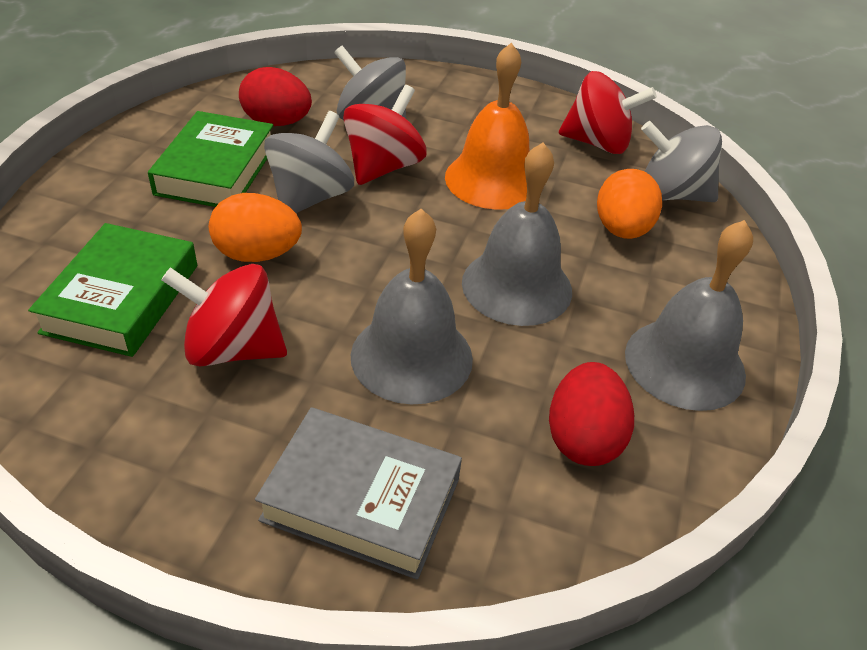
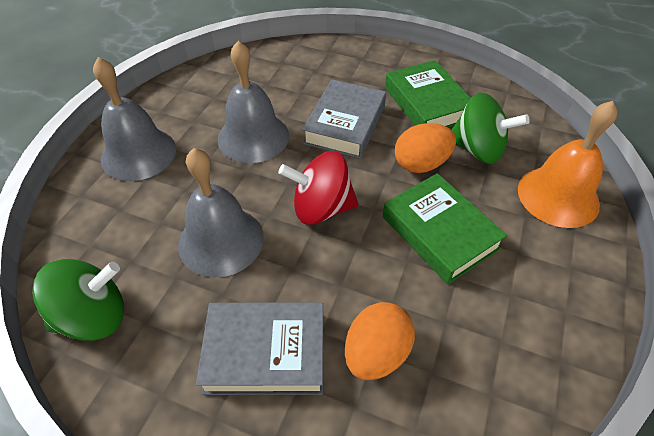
green spinning top: none = 0 -> [32,259,124,341] [451,93,530,164] = 2
grey book: [255,407,462,580] = 1 -> [196,303,323,395] [302,79,386,159] = 2
grey spinning top: [264,111,354,213] [334,46,406,120] [641,121,722,202] = 3 -> none = 0
red egg: [239,67,312,126] [549,362,634,466] = 2 -> none = 0
red spinning top: [161,264,287,367] [343,85,427,185] [559,71,657,154] = 3 -> [279,151,358,225] = 1

